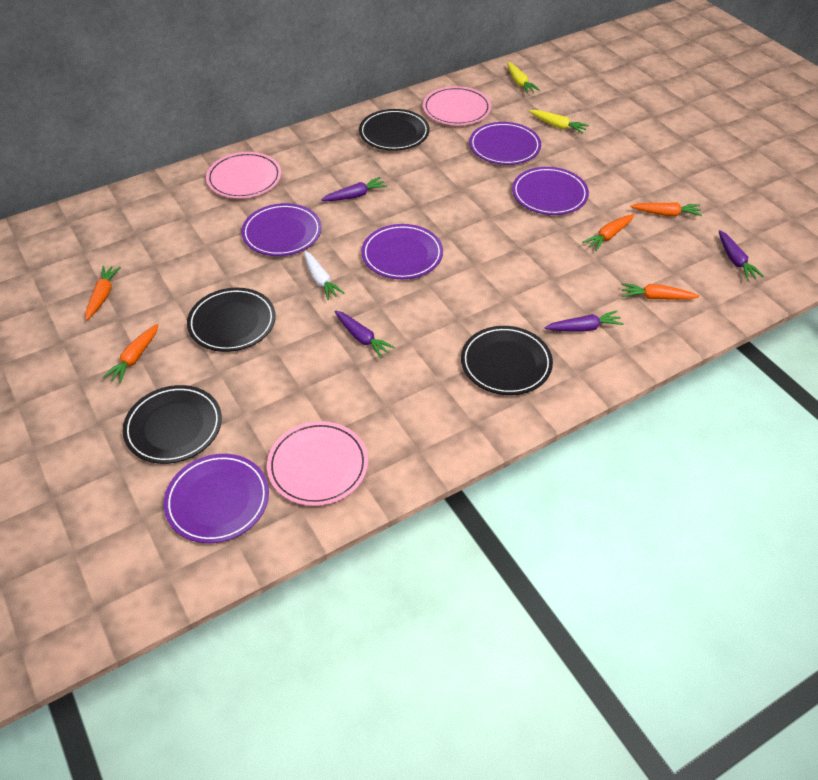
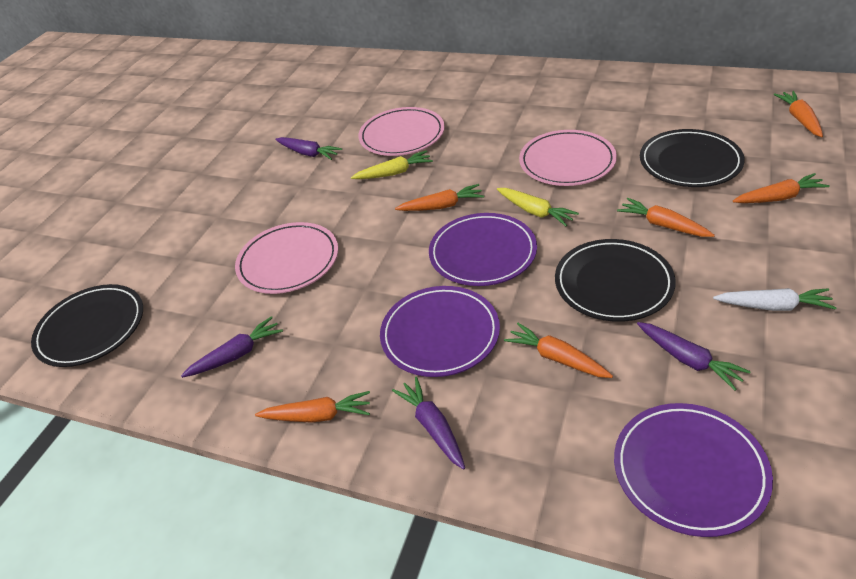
black plate: [123,385,222,464] [187,288,276,352] [359,109,430,151] [461,326,553,395] = 4 -> [31,284,143,367] [555,239,676,322] [640,129,745,187] = 3
orange carrot: [85,266,121,320] [103,324,158,384] [582,214,634,251] [621,283,700,300] [630,202,702,216] = 5 -> [255,391,370,423] [395,184,484,211] [504,323,613,378] [617,198,715,237] [733,173,829,203] [773,91,823,137] = 6
purple plate: [164,454,269,543] [241,203,322,256] [361,224,443,279] [469,122,541,165] [512,167,589,215] = 5 -> [380,286,500,377] [429,213,537,286] [614,403,773,537] = 3

